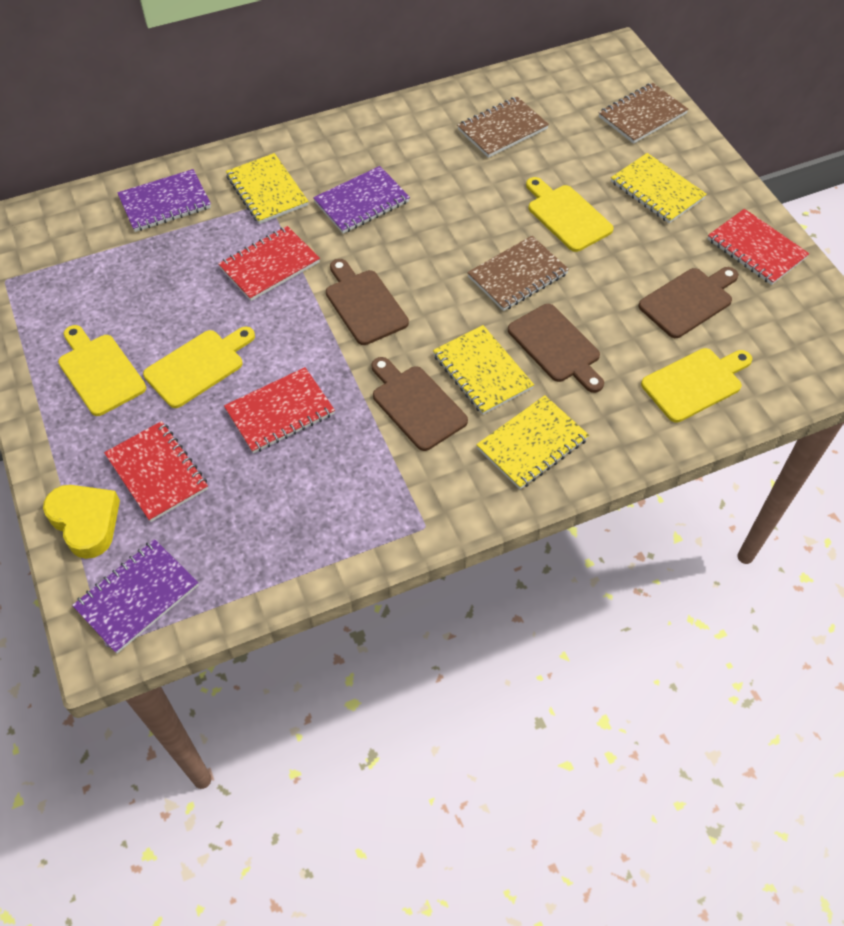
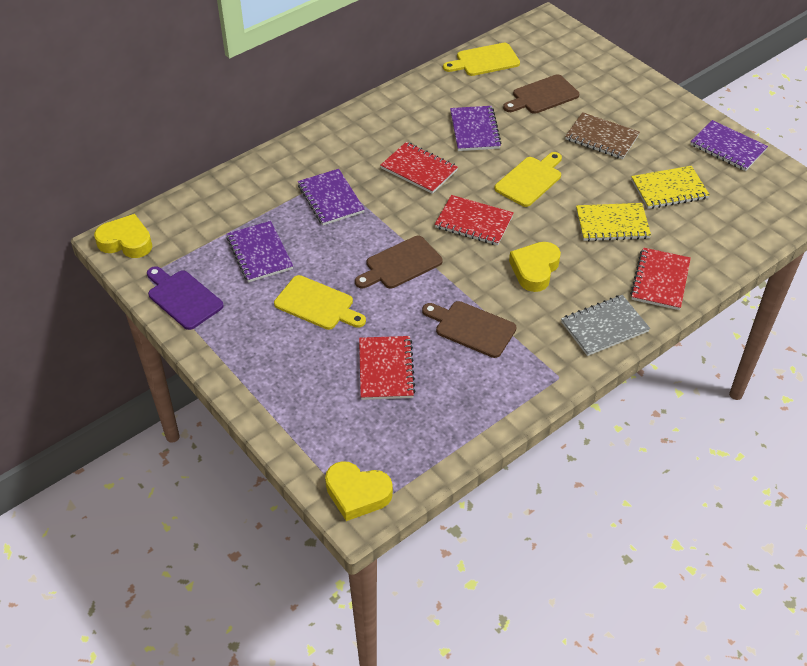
brown cutting board: [326,259,409,345] [372,357,468,451] [508,304,604,393] [638,267,738,338] = 4 -> [355,236,443,289] [422,301,517,358] [503,74,579,114] = 3
brown notebook: [457,97,549,158] [467,236,569,311] [599,83,689,144] = 3 -> [565,112,640,159] = 1
grey notebook: none = 0 -> [561,295,650,356] = 1
purple cutting board: none = 0 -> [147,266,224,330] = 1
purple notebook: [72,539,198,654] [117,169,211,232] [313,166,410,234] = 3 -> [227,221,293,282] [298,169,365,225] [450,106,502,151] [690,120,768,171] = 4
yellow cutting board: [58,325,146,416] [143,327,255,408] [526,177,614,252] [641,348,752,423] = 4 -> [274,275,366,330] [443,43,520,76] [494,152,562,207] = 3
yellow heart: [43,485,120,559] = 1 -> [94,214,152,258] [325,461,393,521] [509,242,561,292] = 3
yellow notebook: [226,153,308,224] [433,325,534,415] [476,395,589,489] [611,153,707,223] = 4 -> [576,203,651,241] [631,166,710,209] = 2

